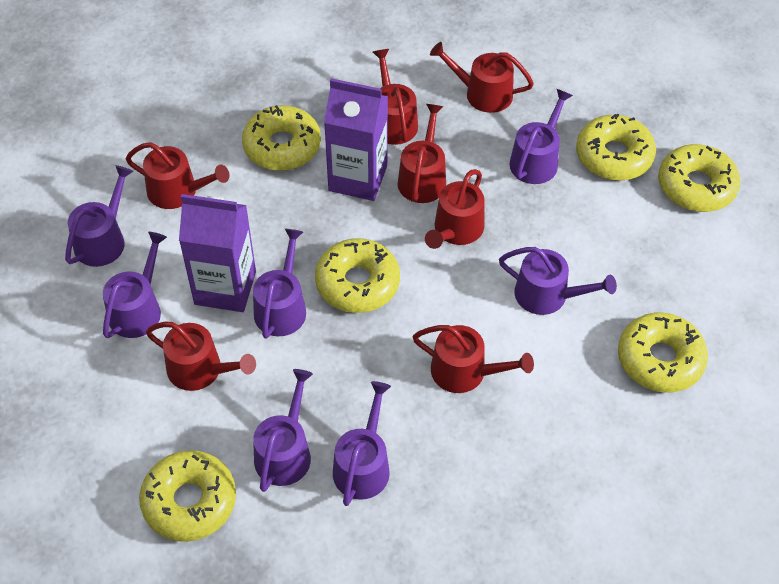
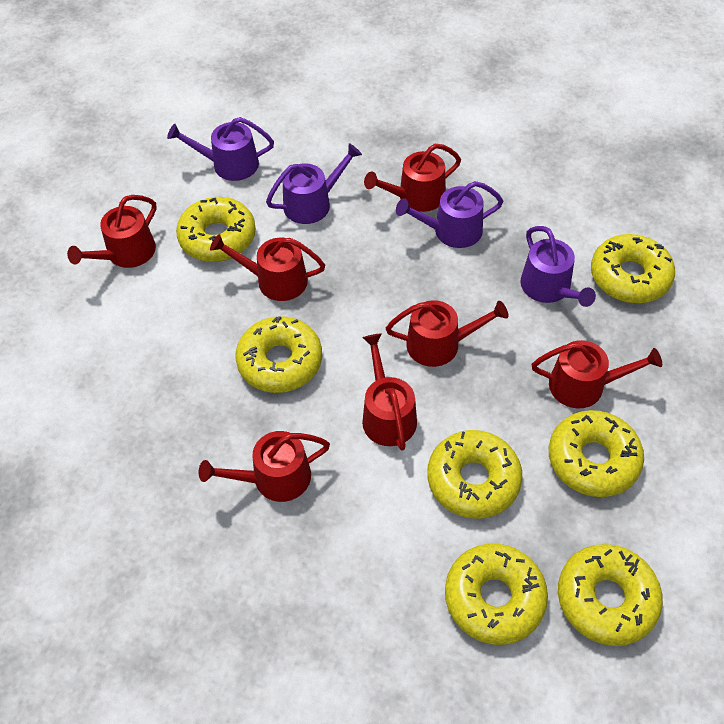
purple carton: [179,194,256,312] [324,78,388,201] = 2 -> none = 0
purple watering can: [65,165,133,267] [103,232,167,338] [253,229,306,339] [253,369,313,492] [333,381,391,506] [499,247,617,315] [509,89,573,184] = 7 -> [167,117,274,181] [266,143,362,224] [396,181,503,248] [520,226,596,307] = 4
yellow donut: [139,450,236,542] [242,105,321,171] [315,238,400,313] [576,114,656,181] [618,313,708,393] [658,144,740,212] = 6 -> [176,197,256,262] [235,316,322,393] [427,430,522,519] [445,544,548,645] [549,410,644,497] [558,544,663,646] [591,234,675,303] = 7

